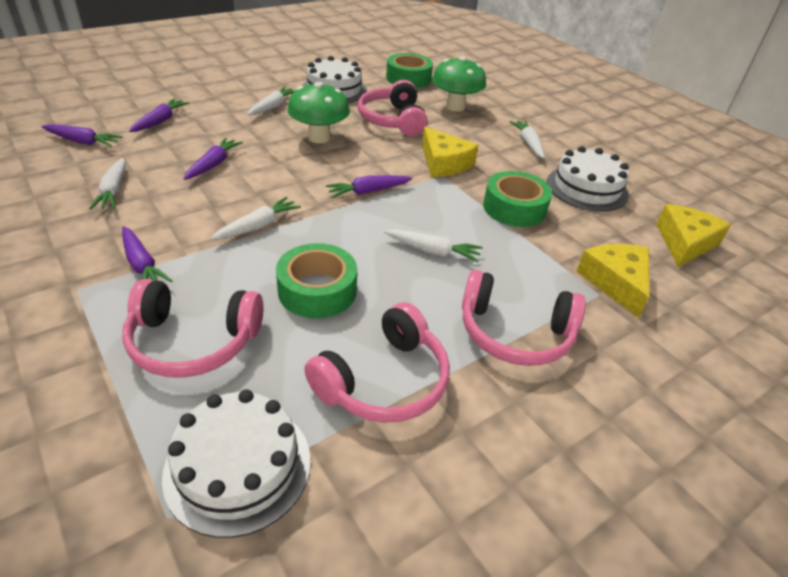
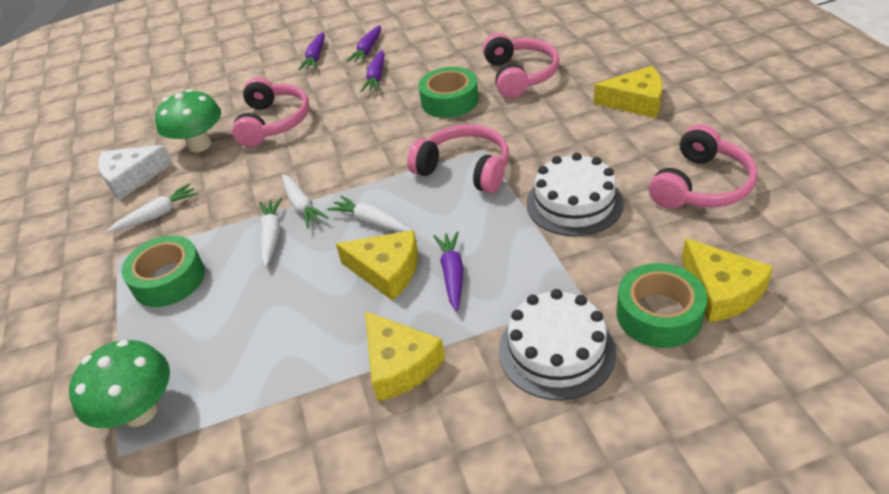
purple carrot: [42,124,122,147] [122,226,172,282] [129,98,189,132] [184,137,243,180] [326,175,412,198] = 5 -> [298,32,325,70] [346,25,381,63] [360,50,385,92] [434,231,463,311] = 4
white cake: [162,389,311,538] [302,56,367,103] [547,146,629,211] = 3 -> [499,289,616,400] [527,153,624,236] = 2
white carrot: [89,158,126,209] [211,197,301,240] [247,87,295,115] [384,229,483,262] [510,121,544,159] = 5 -> [107,183,198,232] [259,198,282,266] [282,174,329,228] [327,195,412,232] = 4
white cheese: none = 0 -> [98,145,173,200] = 1
yellow cheese: [422,127,478,177] [576,244,649,318] [656,204,731,267] = 3 -> [336,230,418,301] [365,311,445,402] [594,66,663,118] [682,238,773,323] = 4

